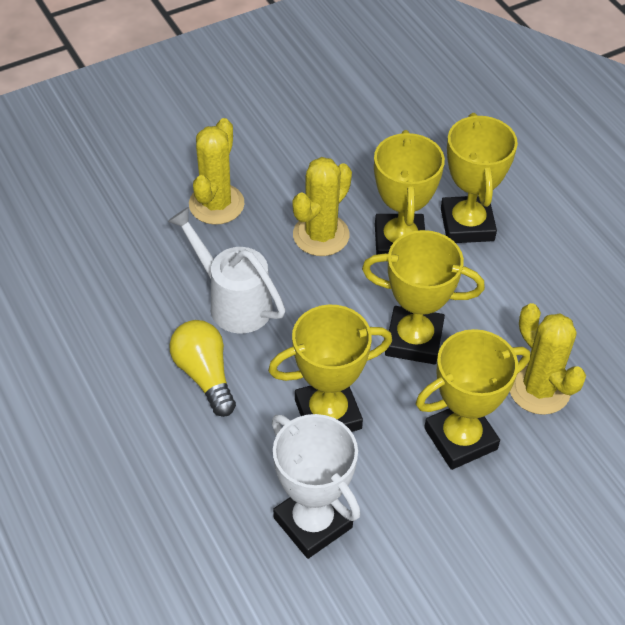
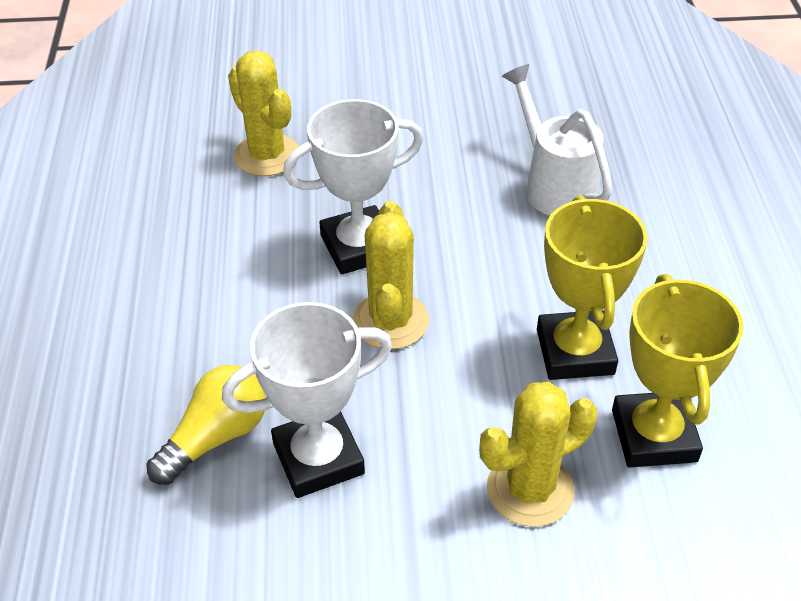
white trophy: [272,414,360,559] = 1 -> [222,302,392,498] [283,99,424,275] = 2
yellow trophy: [268,305,392,432] [362,230,485,365] [374,130,445,255] [416,329,530,470] [441,113,518,243] = 5 -> [537,195,648,380] [612,274,744,468] = 2

